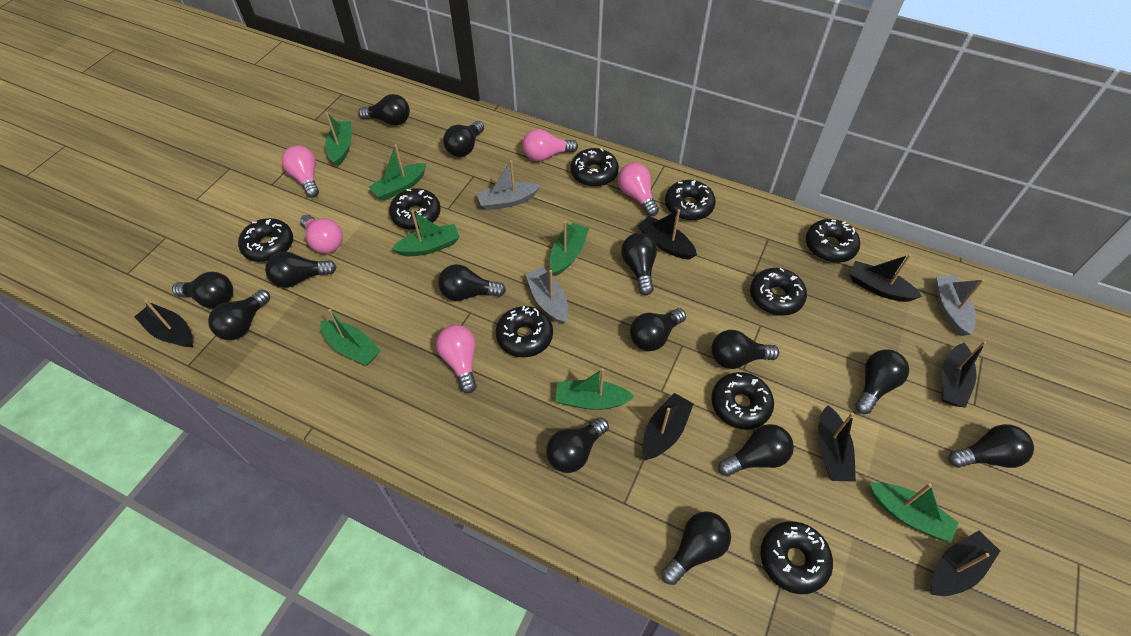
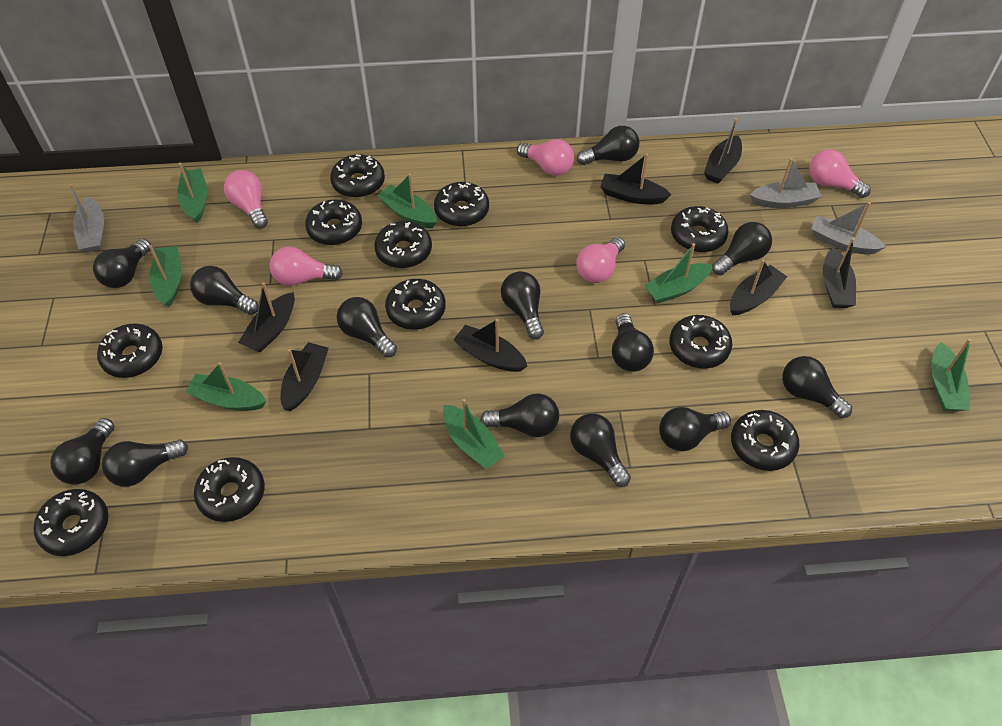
black donut: [238,218,293,262] [389,188,441,230] [496,306,553,357] [571,148,619,187] [665,180,716,221] [711,372,774,430] [750,268,807,316] [761,521,833,594] [806,219,860,263] = 9 -> [33,489,108,556] [97,323,163,378] [194,457,265,522] [305,199,362,245] [330,154,385,198] [374,221,432,268] [385,279,446,330] [434,182,489,227] [669,315,732,369] [671,206,729,252] [731,410,799,471] = 11
black light bulb: [172,272,233,309] [208,290,270,340] [265,251,337,288] [358,94,410,126] [438,264,506,301] [443,121,484,157] [546,417,609,473] [621,233,657,295] [630,308,686,351] [661,511,731,585] [711,330,779,369] [718,424,794,477] [855,349,909,414] [949,424,1034,468] = 14 -> [51,418,114,485] [93,238,151,288] [102,439,188,487] [190,266,259,315] [337,297,397,358] [480,394,559,437] [501,271,544,340] [570,413,631,487] [577,126,639,165] [612,313,654,372] [659,407,731,451] [712,222,772,276] [782,356,852,418] = 13

